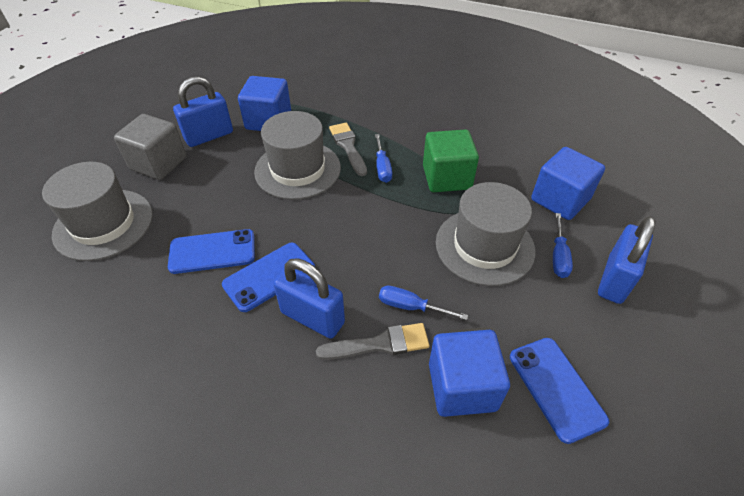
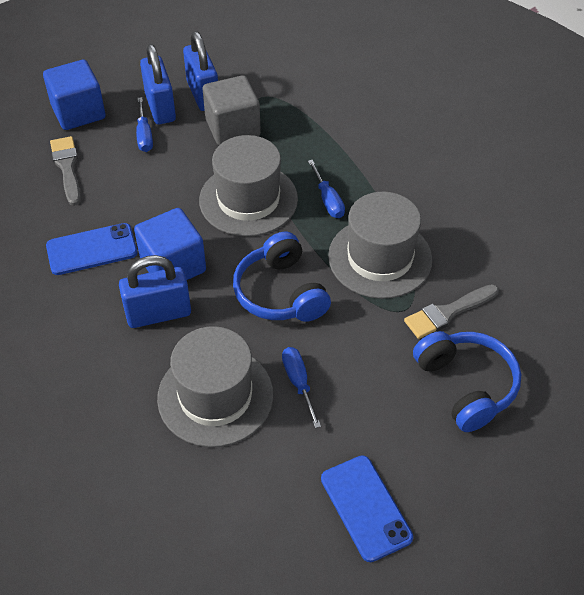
blue cube: [238,76,291,131] [429,330,510,417] [531,147,605,220] = 3 -> [43,60,106,130] [134,208,206,280] = 2
blue headphones: none = 0 -> [233,232,331,322] [413,331,521,432] = 2
blue phone: [168,229,255,274] [222,243,315,312] [510,338,609,444] = 3 -> [46,223,137,275] [321,455,413,562] = 2
green cube: [423,129,479,192] = 1 -> none = 0

